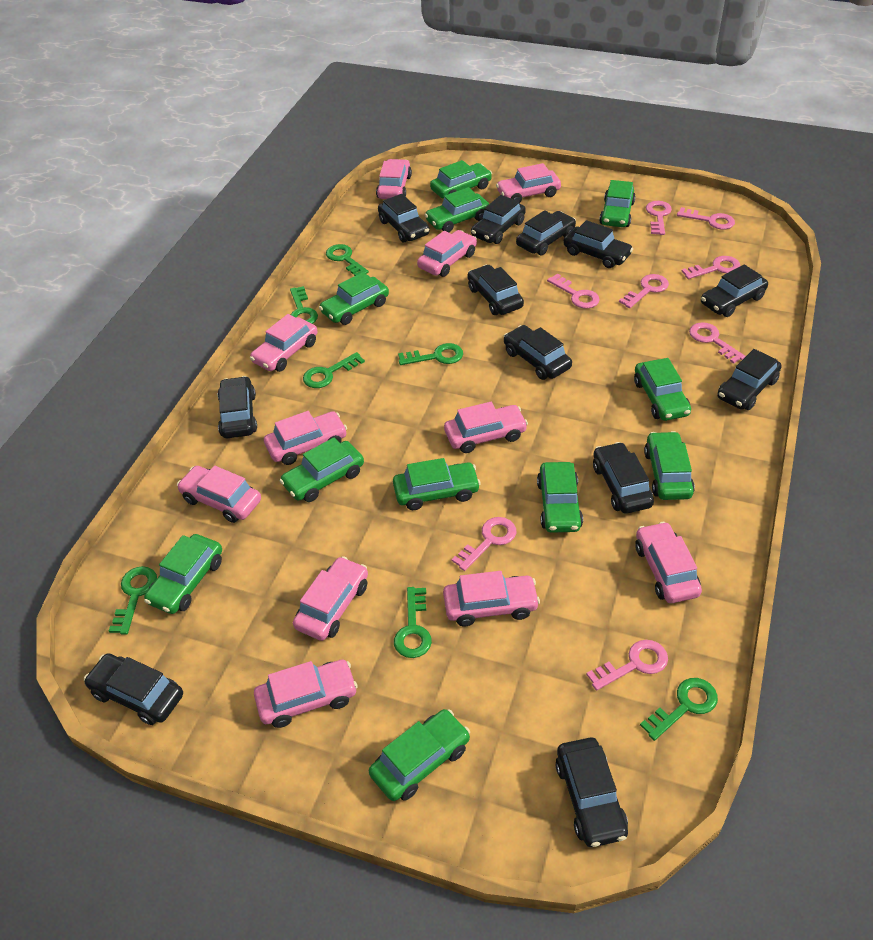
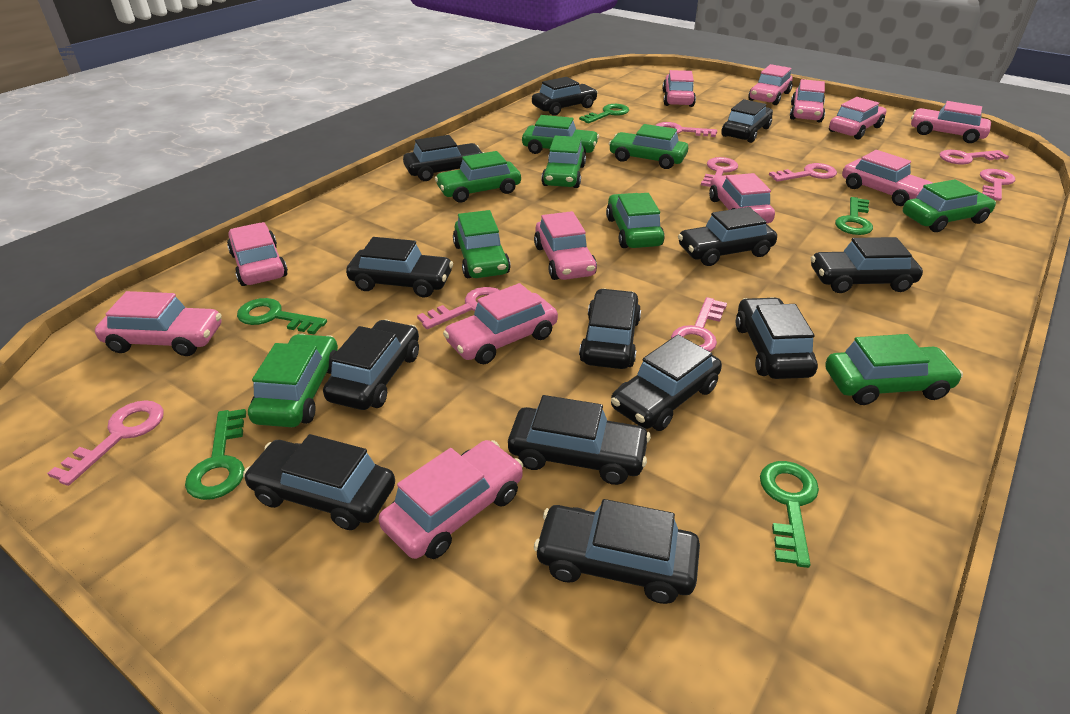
black car: [84,653,183,725] [218,376,257,438] [378,194,430,243] [468,265,524,315] [471,195,526,244] [504,325,572,380] [516,210,576,255] [556,738,628,847] [563,220,633,268] [593,442,654,514] [701,264,768,317] [717,349,782,410] = 12 -> [243,434,395,530] [323,319,419,410] [346,237,453,298] [403,135,484,181] [508,395,651,485] [532,77,598,116] [534,499,700,604] [579,288,641,369] [611,335,722,431] [678,207,777,266] [721,99,773,143] [736,297,818,379] [811,237,923,293] = 13
green car: [144,534,222,614] [280,437,364,502] [319,272,389,325] [369,709,470,801] [393,458,481,510] [425,187,489,233] [430,160,492,198] [537,462,583,533] [599,180,636,227] [634,358,691,421] [644,431,695,500] = 11 -> [248,334,338,427] [435,151,521,202] [453,210,511,278] [522,115,599,154] [541,135,586,188] [606,193,665,248] [609,124,688,169] [825,334,963,405] [903,179,996,232] = 9
green key: [109,566,157,635] [290,286,318,324] [303,352,365,388] [326,244,369,276] [394,587,432,658] [398,343,463,365] [640,678,718,741] = 7 -> [185,409,246,500] [237,298,327,334] [579,104,629,123] [760,461,819,568] [835,197,873,235] = 5
pink car: [177,466,261,523] [250,314,317,372] [254,660,358,728] [264,411,347,465] [293,556,368,641] [376,159,412,199] [417,230,477,277] [443,571,540,626] [444,402,528,453] [496,163,561,203] [635,522,702,603] = 11 -> [95,291,222,356] [227,222,288,286] [379,440,523,559] [443,283,558,364] [534,211,597,280] [662,70,696,107] [709,173,775,224] [749,64,793,105] [790,79,825,123] [829,97,886,140] [842,150,932,206] [911,101,991,143] = 12

